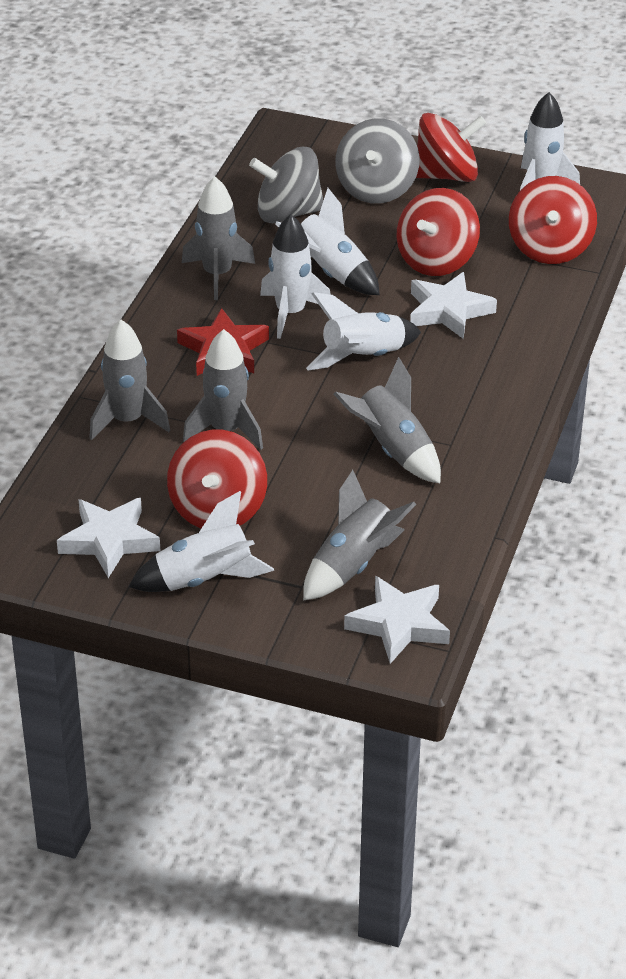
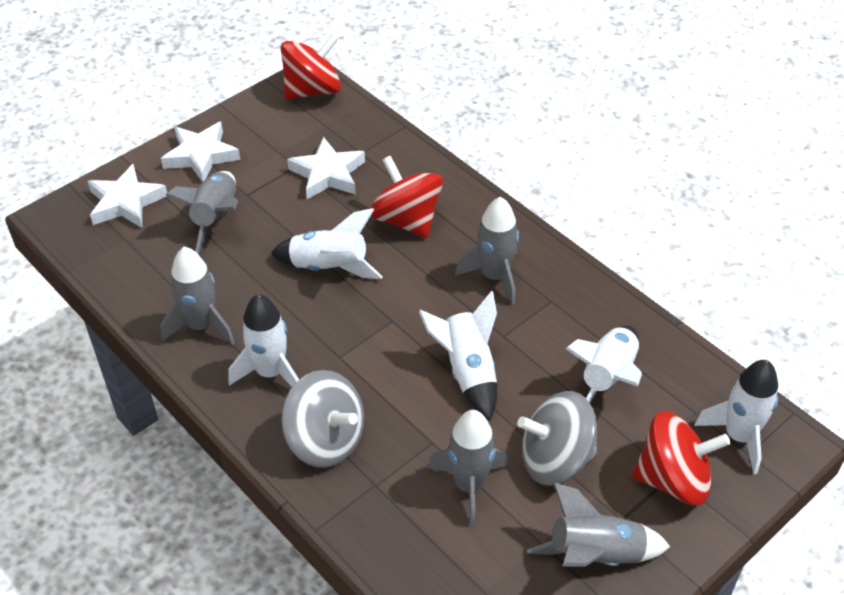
red spinning top: [167,430,267,528] [396,188,480,276] [416,113,486,182] [509,176,597,264] = 4 -> [280,34,341,100] [370,156,443,238] [632,411,730,506] = 3
red star: [177,308,269,376] = 1 -> none = 0

